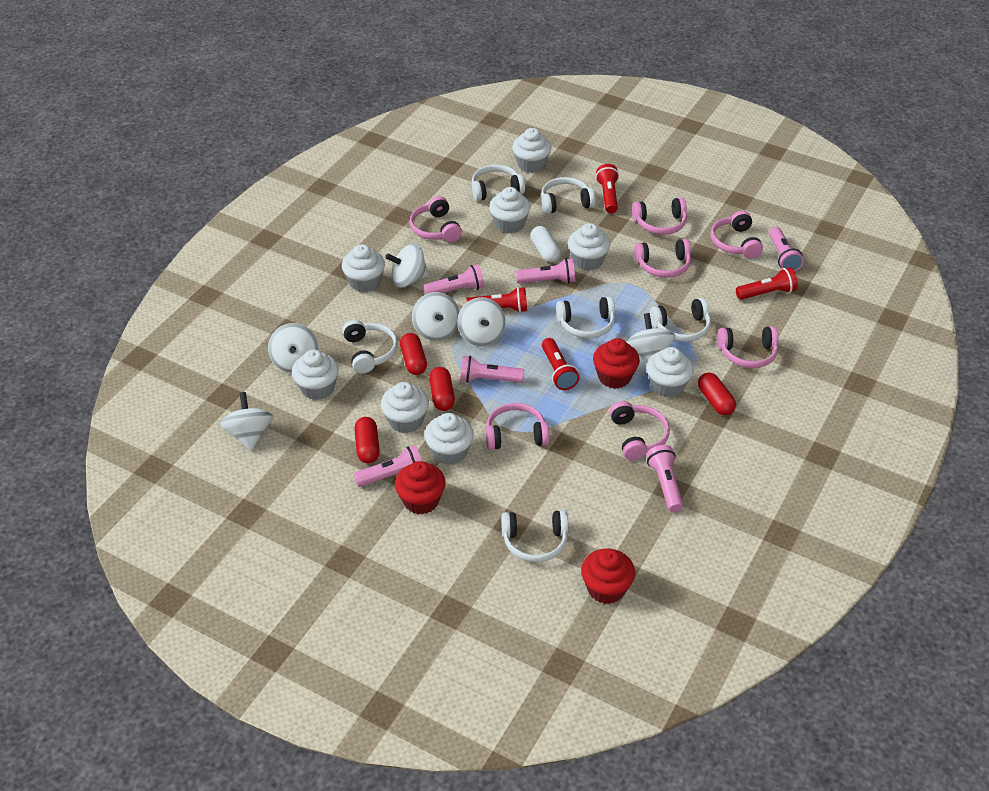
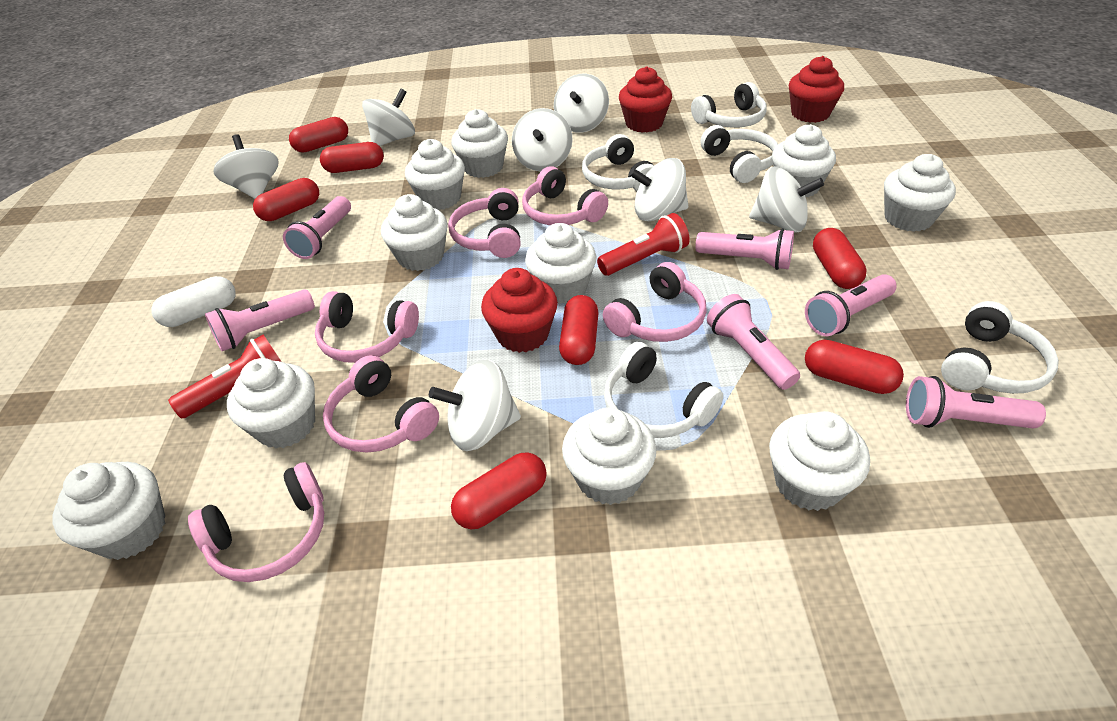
pink headphones: [410,196,462,242] [486,403,549,450] [610,401,670,460] [632,198,687,235] [634,239,691,278] [711,211,763,259] [717,326,779,368] = 7 -> [188,462,324,582] [315,291,419,363] [323,355,439,453] [448,188,521,258] [522,166,608,225] [603,262,707,342] = 6
red capsule: [355,417,380,463] [400,333,427,375] [429,367,455,411] [698,373,736,415] = 4 -> [253,178,319,221] [289,117,348,153] [320,142,384,173] [451,453,547,529] [559,295,598,365] [805,340,904,394] [813,228,867,289] = 7
red flashlight: [466,287,527,313] [542,338,579,390] [596,164,619,213] [736,267,798,300] = 4 -> [168,335,281,418] [597,213,690,276] = 2
white cupcake: [292,350,339,400] [342,244,385,292] [381,382,429,433] [425,413,474,465] [489,187,530,233] [512,128,552,173] [568,223,610,271] [646,347,693,398] = 8 -> [52,462,165,560] [227,358,315,449] [381,194,448,271] [405,139,465,210] [451,109,508,178] [525,223,597,304] [562,407,656,505] [769,411,870,511] [772,124,836,197] [884,154,956,232] = 10
white headphones: [342,320,398,373] [471,165,525,201] [501,510,569,562] [541,177,596,214] [556,297,615,338] [650,298,711,342] = 6 -> [582,134,654,191] [604,342,724,438] [691,82,767,128] [700,125,778,183] [941,301,1059,394] = 5
white spinning top: [220,392,273,451] [268,323,318,373] [385,244,429,287] [412,292,460,341] [457,297,506,346] [627,313,676,362] = 6 -> [213,134,278,199] [362,89,415,146] [429,360,521,451] [512,108,573,172] [554,74,609,133] [629,158,689,221] [749,167,824,233] = 7

